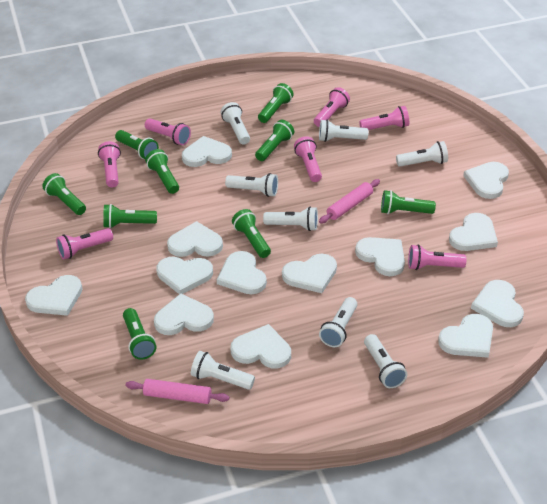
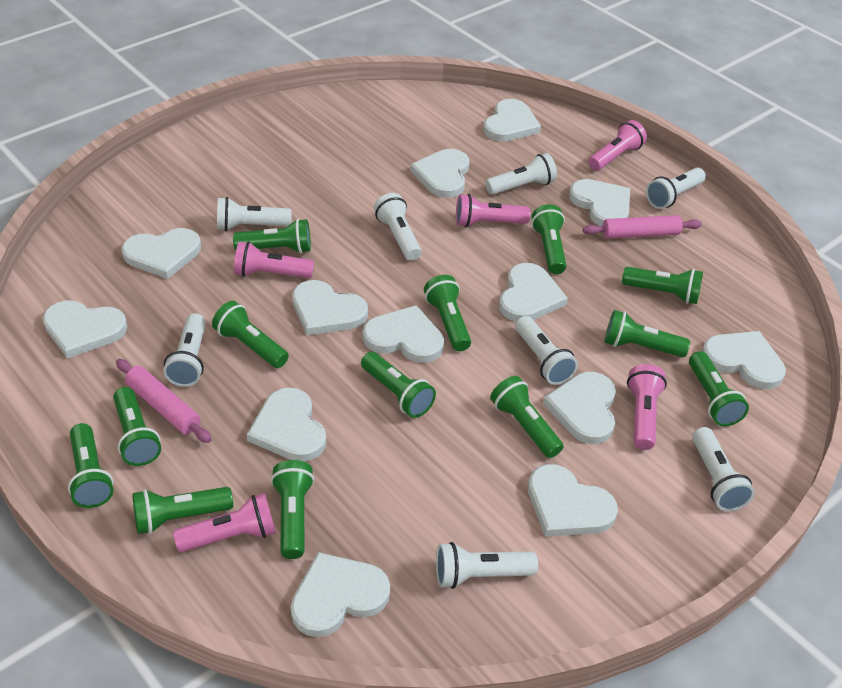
green flashlight: [42,173,86,215] [103,204,157,228] [115,130,159,159] [123,308,156,360] [145,149,179,194] [232,209,271,258] [255,120,294,161] [258,83,294,123] [381,190,436,214] = 9 -> [68,423,114,508] [113,387,161,466] [132,487,233,534] [212,301,289,368] [233,219,311,253] [271,460,314,559] [361,352,436,418] [424,275,471,351] [490,376,564,458] [531,204,566,274] [604,310,690,357] [622,267,703,304] [689,351,749,426] = 13
pink flashlight: [56,228,113,260] [98,141,121,188] [145,118,191,145] [294,136,322,182] [314,87,350,127] [359,106,409,130] [408,245,467,270] = 7 -> [173,493,276,552] [234,241,314,278] [456,194,530,227] [588,120,647,171] [627,364,667,450] = 5

